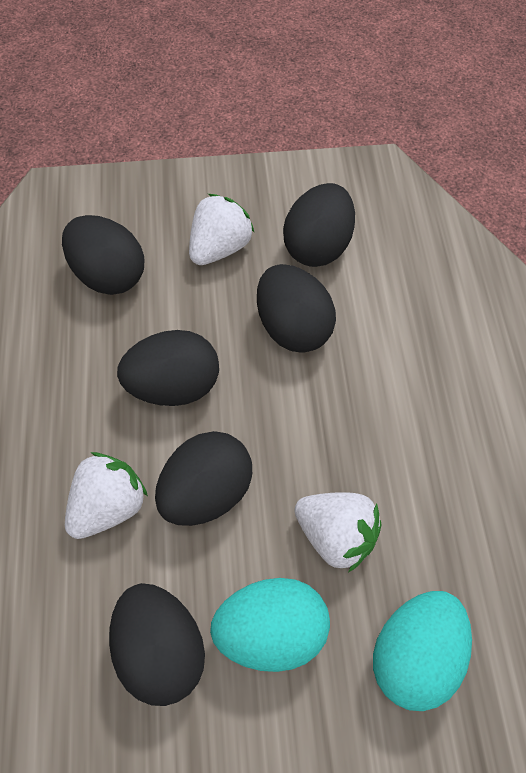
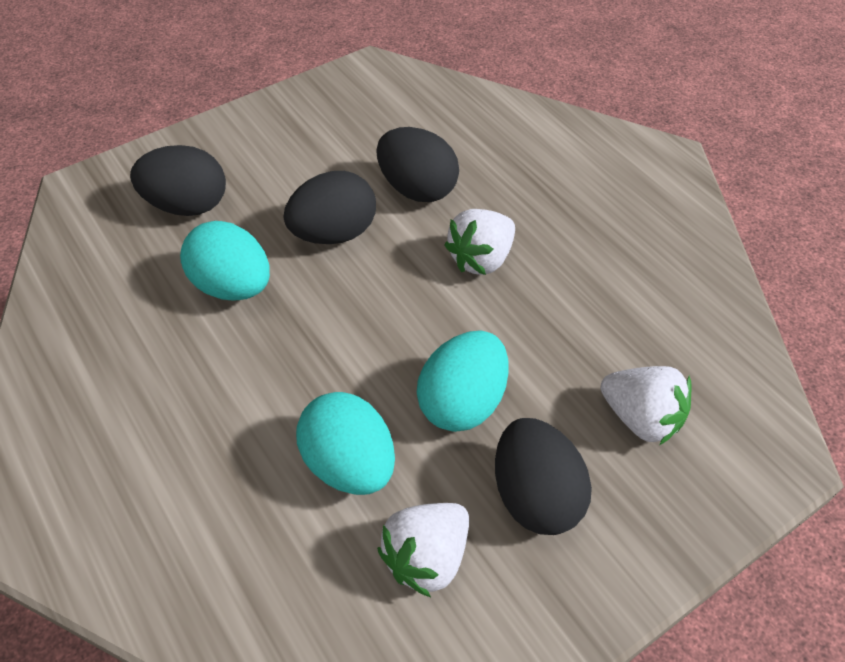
black egg: [62,215,144,295] [109,583,205,706] [117,330,219,406] [155,431,252,526] [257,264,336,353] [283,183,355,267] = 6 -> [130,145,226,216] [284,171,376,244] [376,127,459,202] [495,418,592,535] = 4
turquoise egg: [210,578,330,672] [373,591,472,711] = 2 -> [180,221,270,301] [296,392,395,495] [417,331,509,432] = 3

